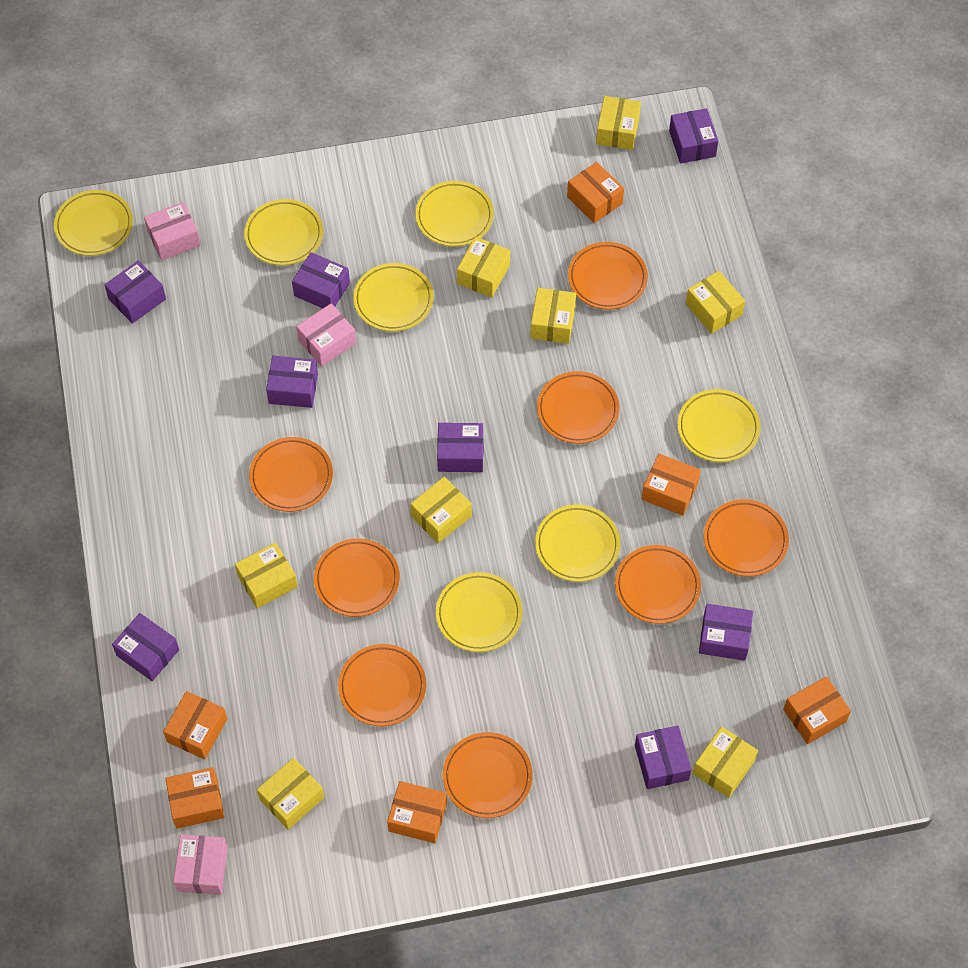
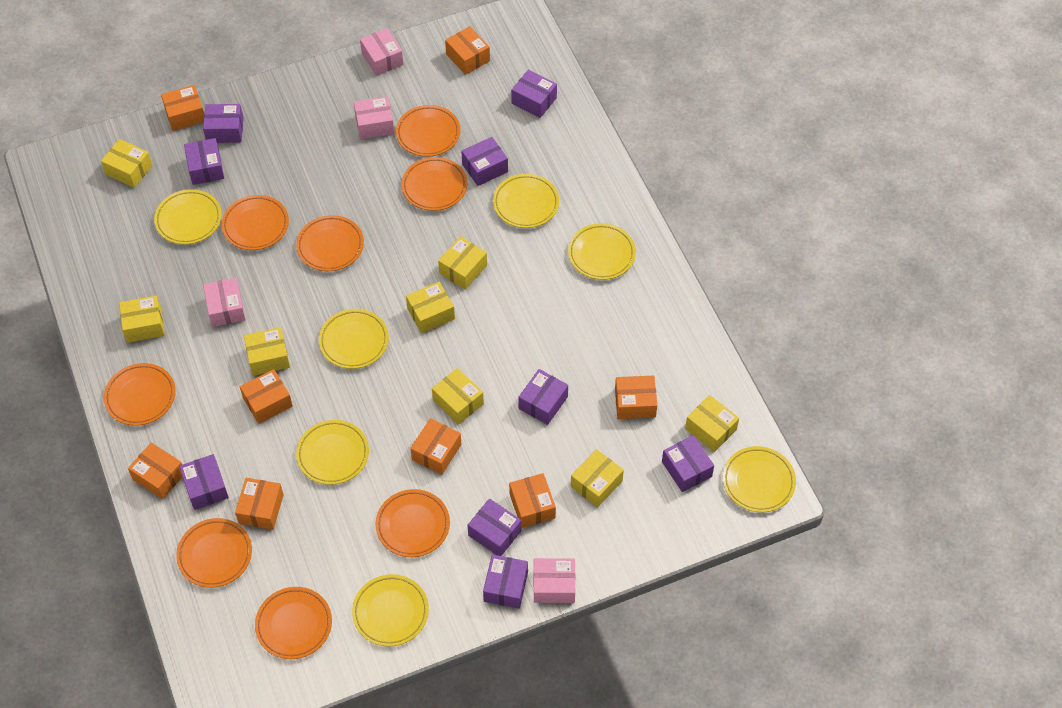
orange box: [163,691,227,759] [165,767,224,828] [387,781,447,843] [567,162,624,223] [642,454,701,516] [783,676,851,744] = 6 -> [128,442,183,499] [161,85,204,131] [235,478,284,530] [240,369,293,424] [410,418,461,475] [445,26,490,75] [509,473,556,528] [615,376,657,419] = 8
pink box: [144,202,201,261] [173,834,228,895] [296,303,356,367] = 3 -> [203,278,246,327] [354,96,394,139] [360,28,404,76] [534,558,575,603] = 4
purple box: [105,260,166,324] [112,613,179,681] [266,356,318,408] [292,252,350,308] [437,423,483,472] [635,725,692,789] [669,108,718,164] [699,604,753,661] = 8 -> [179,454,229,510] [184,138,224,185] [203,104,244,143] [461,137,508,186] [468,499,522,556] [483,554,528,609] [511,70,557,118] [518,369,568,425] [662,435,714,492] = 9

